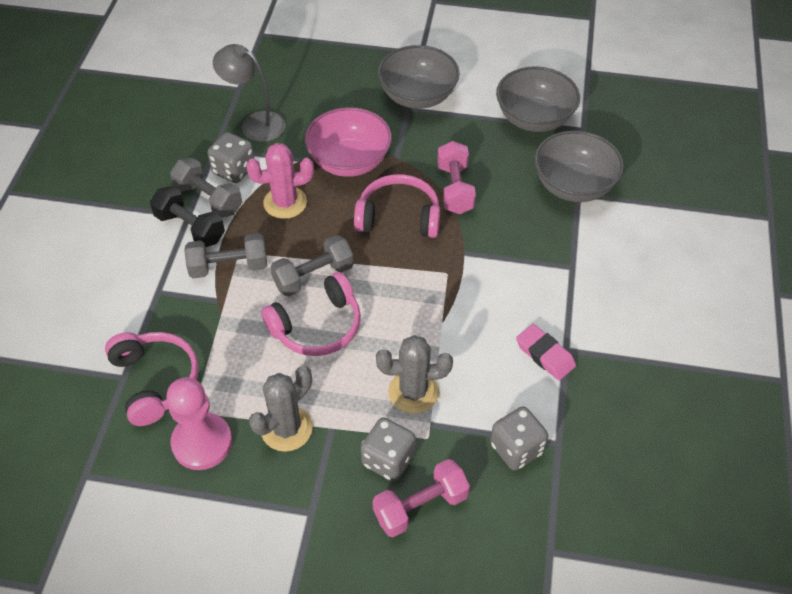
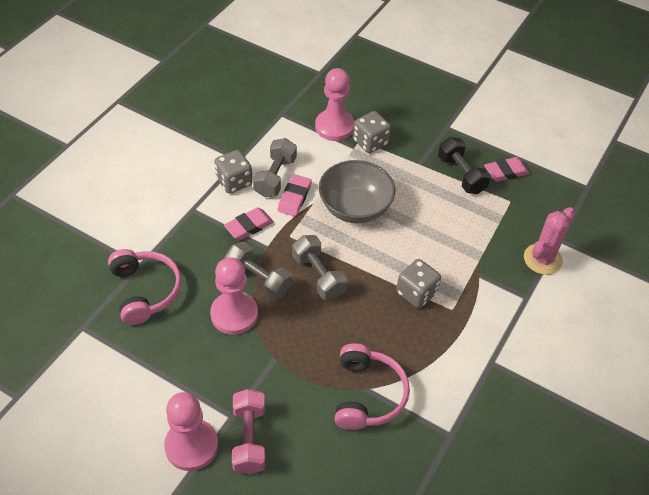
grey bowl: [378,45,460,109] [496,66,580,132] [534,131,624,202] = 3 -> [319,160,395,223] = 1
grey cactus: [249,366,313,452] [376,335,453,413] = 2 -> none = 0
grey lamp: [213,44,286,142] = 1 -> none = 0
pink bowl: [305,107,392,177] = 1 -> none = 0
pink dumbbell: [373,459,470,537] [437,141,476,214] = 2 -> [232,389,266,474] = 1
pink eraser: [516,324,576,381] = 1 -> [224,208,274,240] [278,174,312,217] [484,157,530,182] = 3
pink headphones: [105,332,199,426] [261,272,361,356] [354,174,440,238] = 3 -> [108,249,182,325] [335,343,410,430] = 2
pink pawn: [166,377,232,470] = 1 -> [164,392,218,471] [210,257,258,335] [315,68,355,141] = 3

